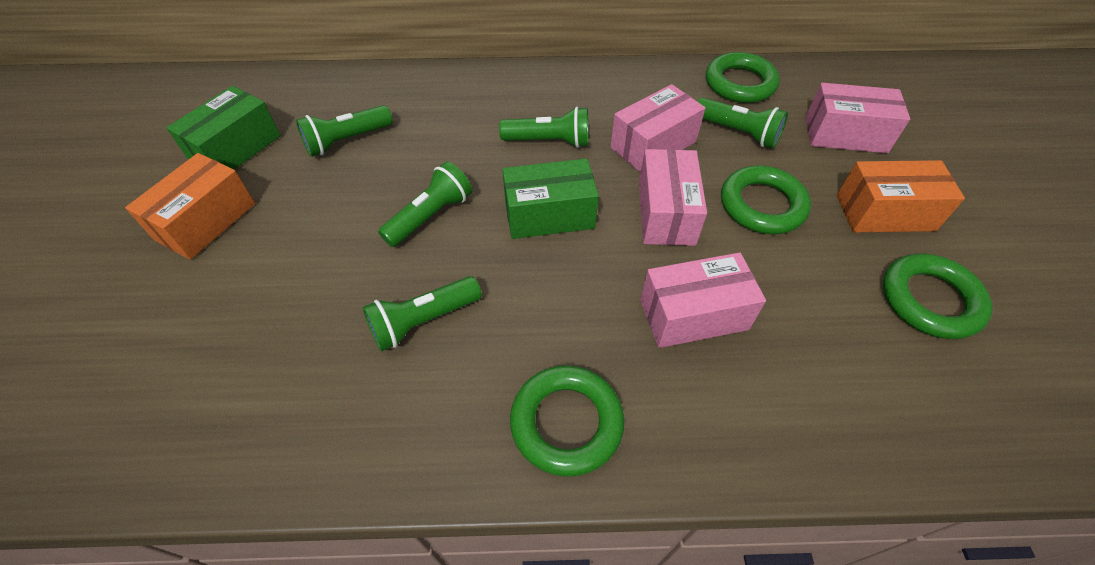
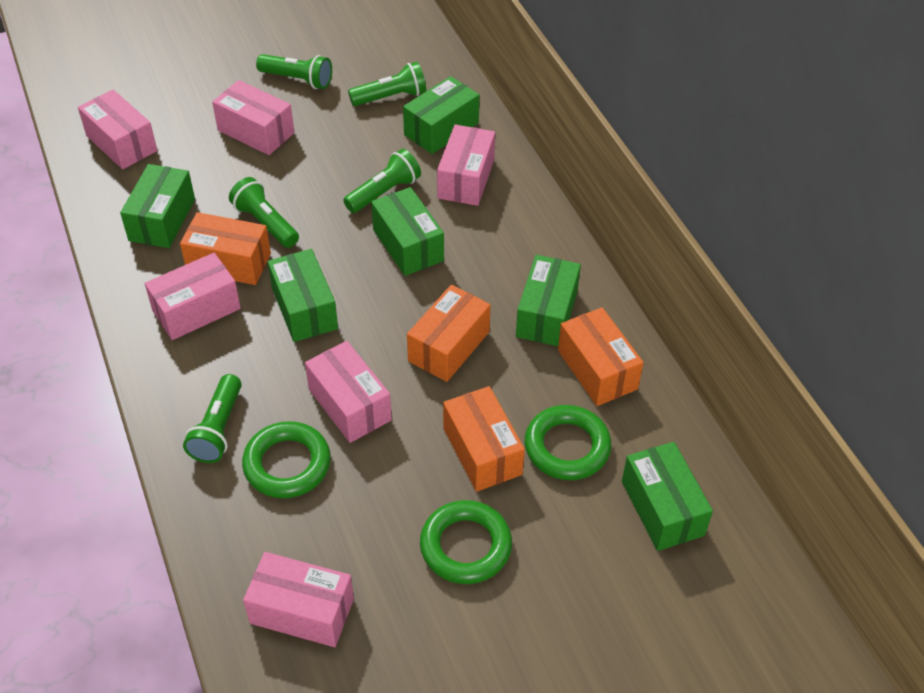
green box: [166,86,281,169] [502,158,599,239] = 2 -> [120,164,195,248] [268,249,338,342] [371,187,444,276] [403,76,479,154] [516,255,581,346] [622,442,713,551] = 6
green ring: [510,365,624,477] [706,52,780,103] [721,165,811,234] [883,253,993,339] = 4 -> [242,421,331,498] [420,500,512,584] [525,405,611,480] = 3
orange box: [125,153,255,260] [837,160,965,232] = 2 -> [180,212,271,285] [407,285,491,382] [443,386,525,492] [558,307,644,406] = 4
pink box: [611,84,705,173] [639,149,707,246] [640,252,766,348] [805,83,910,153] = 4 -> [78,89,157,169] [145,253,241,340] [212,80,294,155] [243,552,354,647] [305,341,392,443] [437,124,495,206] = 6

